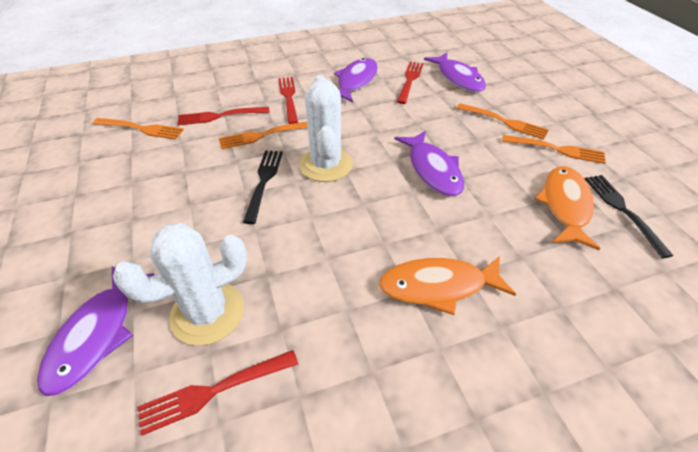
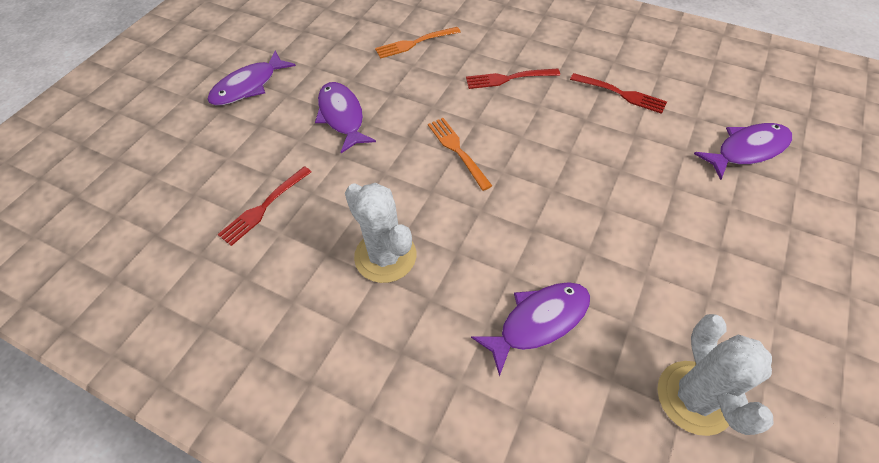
black fork: [243,150,283,224] [585,175,673,259] = 2 -> none = 0
orange fish: [379,256,516,315] [535,166,600,250] = 2 -> none = 0
orange fork: [93,118,184,139] [219,122,308,149] [457,103,549,139] [502,135,606,164] = 4 -> [375,27,460,59] [428,118,492,191] = 2
red fork: [138,350,298,436] [177,107,270,125] [278,77,298,124] [397,62,424,104] = 4 -> [218,166,312,246] [466,68,560,89] [570,73,667,114] = 3

